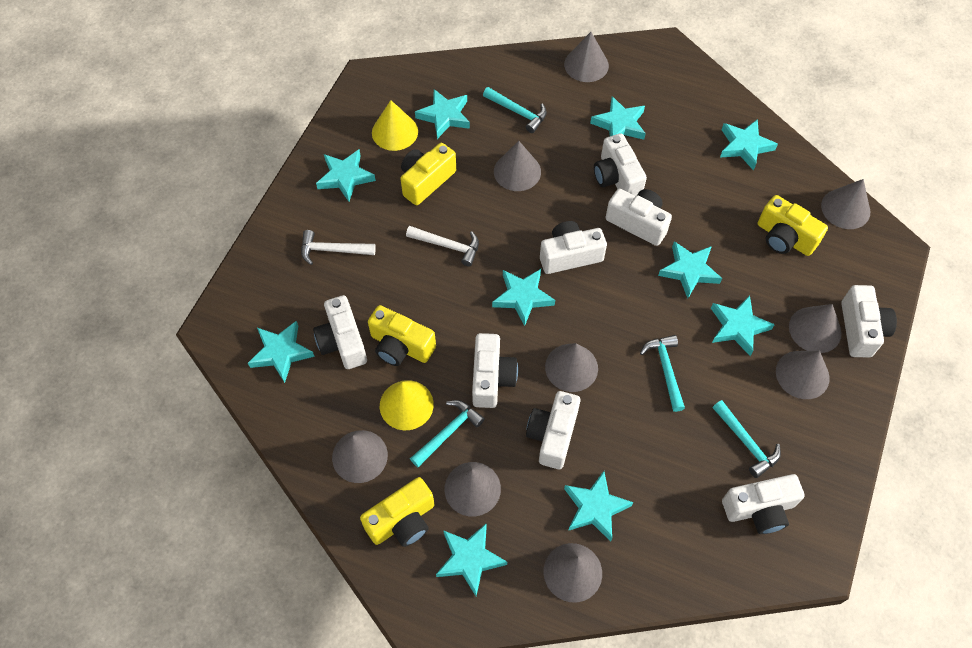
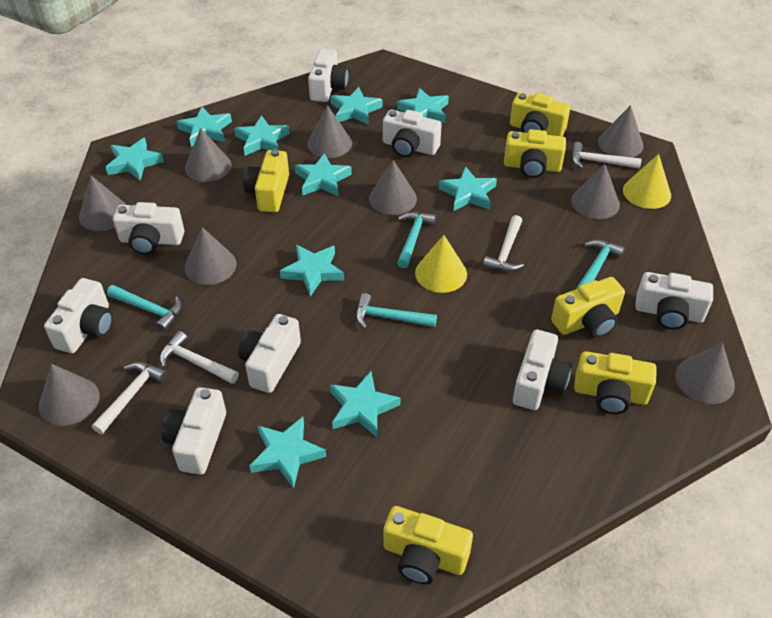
white hammer: [301,230,376,265] [406,226,479,267] = 2 -> [92,362,168,434] [160,331,239,384] [483,215,524,272] [571,142,642,169] = 4
yellow camera: [360,477,435,547] [368,305,436,366] [400,143,456,205] [758,195,828,256] = 4 -> [243,149,289,212] [384,506,473,584] [504,129,566,178] [510,93,570,136] [551,277,625,338] [574,351,657,414] = 6

